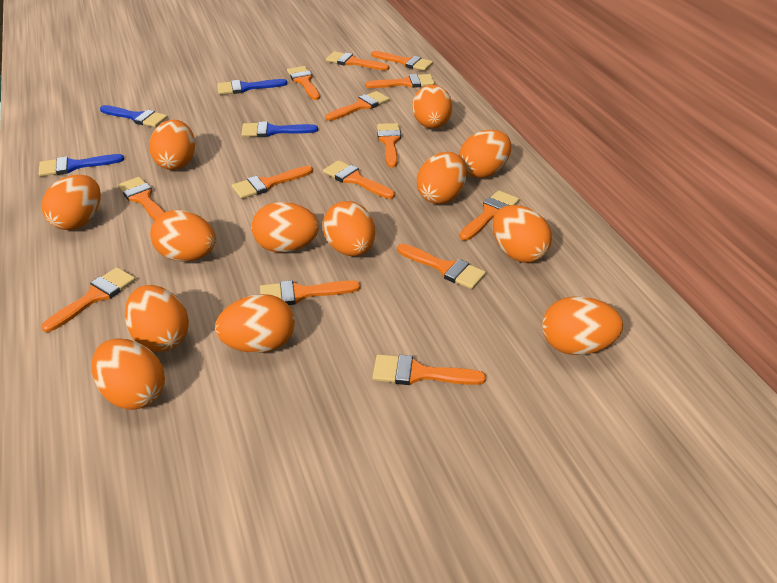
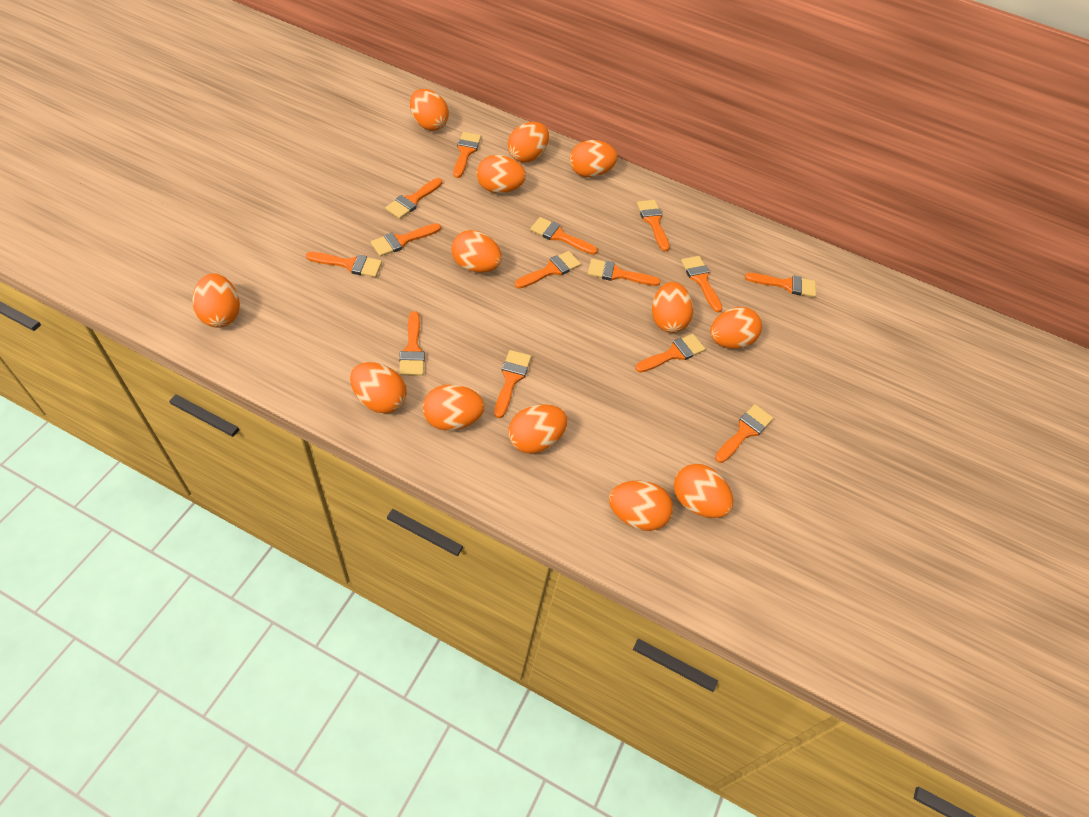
blue brush: [38,154,124,176] [100,105,168,127] [217,79,287,95] [241,121,318,137] = 4 -> none = 0

